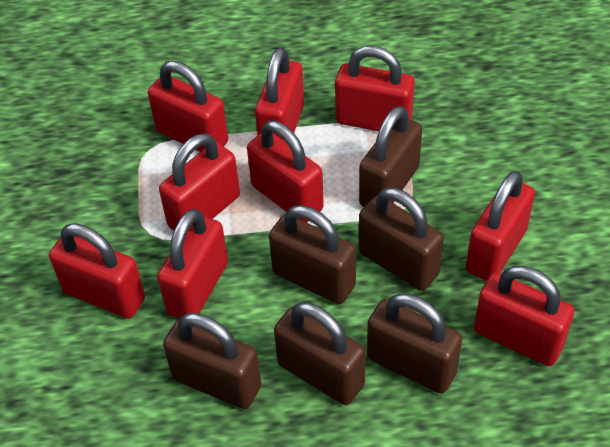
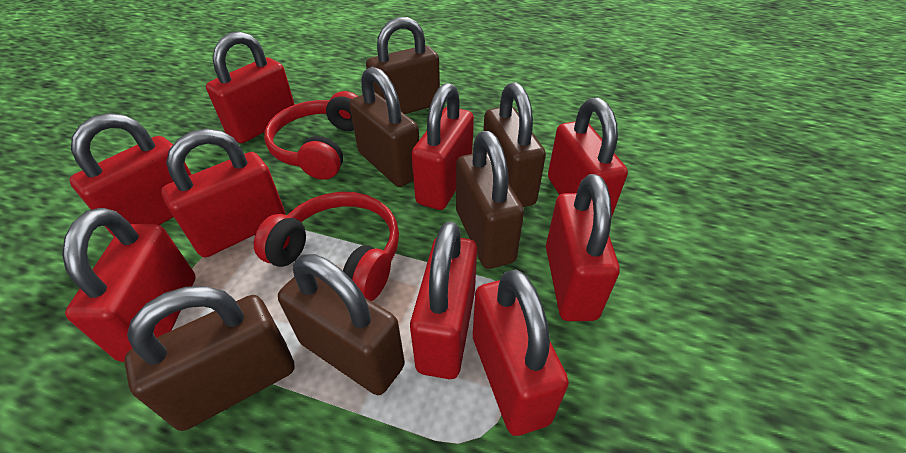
red headphones: none = 0 -> [254,192,399,301] [264,91,358,180] = 2

